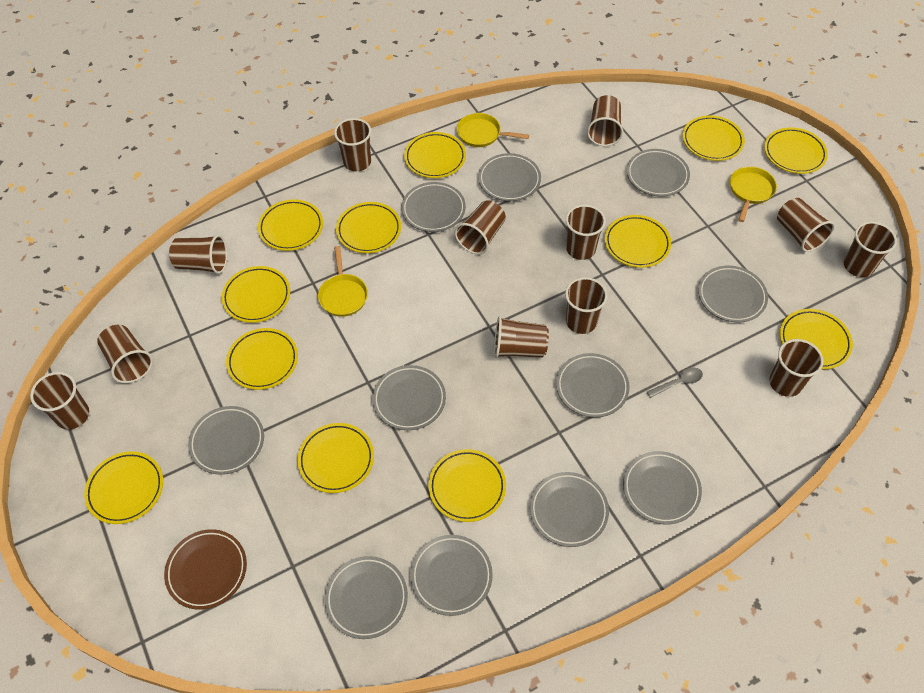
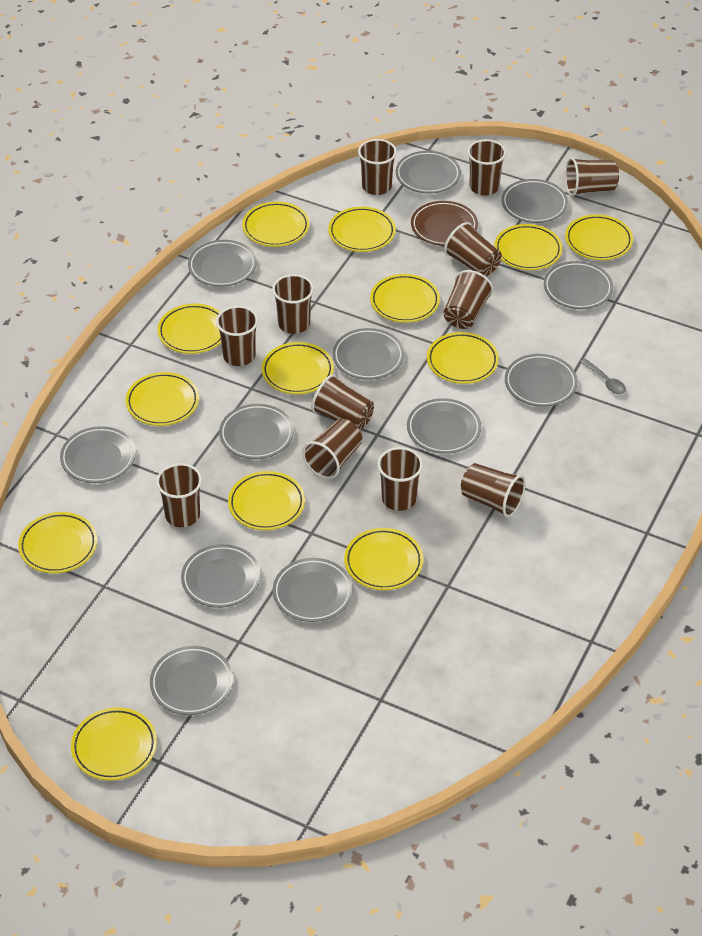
grey plate: [188,406,264,475] [325,556,408,639] [373,365,446,430] [402,182,466,232] [410,535,493,616] [478,153,541,201] [530,472,609,547] [556,353,630,418] [623,451,702,524] [627,149,690,197] [698,265,768,322] = 11 -> [60,426,136,483] [150,646,233,715] [181,544,261,608] [188,240,257,287] [219,404,294,459] [273,558,353,622] [333,328,404,380] [396,151,461,193] [407,398,481,454] [501,179,568,223] [505,354,578,407] [544,261,613,309] = 12
yellow pan: [318,246,368,317] [457,113,529,147] [730,166,777,222] = 3 -> none = 0
yellow plate: [84,451,163,524] [222,266,290,323] [226,328,298,390] [258,199,323,251] [298,423,374,493] [336,202,401,253] [404,132,466,178] [429,449,506,522] [605,215,671,268] [683,115,745,161] [764,127,828,174] [780,309,853,370] = 12 -> [18,512,97,573] [71,707,157,781] [125,372,199,426] [157,304,221,354] [228,471,305,530] [242,202,310,247] [262,342,334,394] [328,206,396,252] [344,528,423,590] [370,274,440,323] [427,332,499,384] [494,224,562,270] [565,214,633,260] = 13

